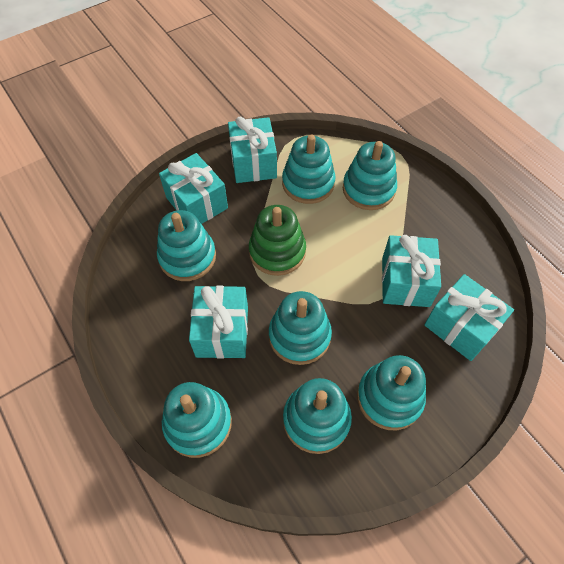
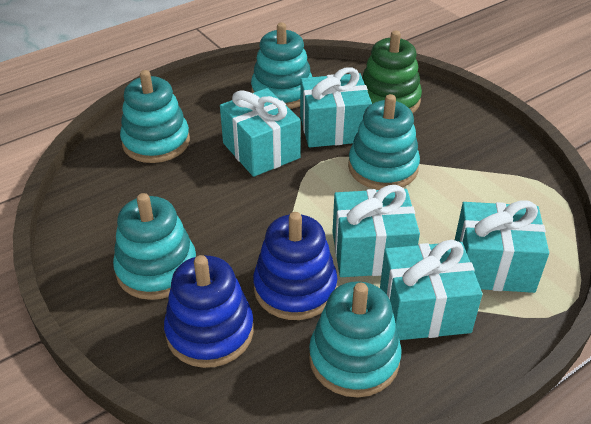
blue stacking toy: none = 0 -> [164,255,254,368] [253,212,337,320] = 2
turquoise stacking toy: [157,210,216,281] [162,382,232,458] [269,291,332,365] [282,135,336,204] [283,378,352,454] [343,141,397,210] [357,355,426,430] = 7 -> [113,193,196,300] [120,70,190,163] [251,22,312,109] [309,281,402,397] [348,94,420,190] = 5

